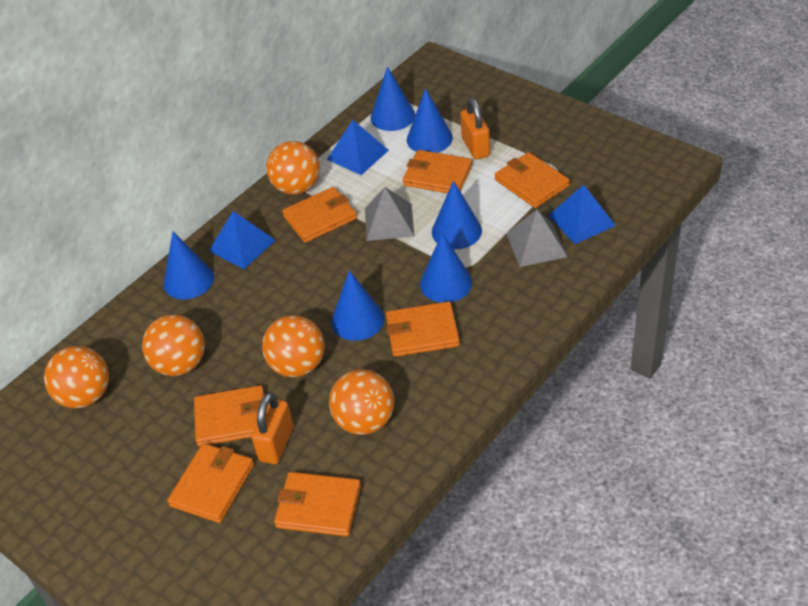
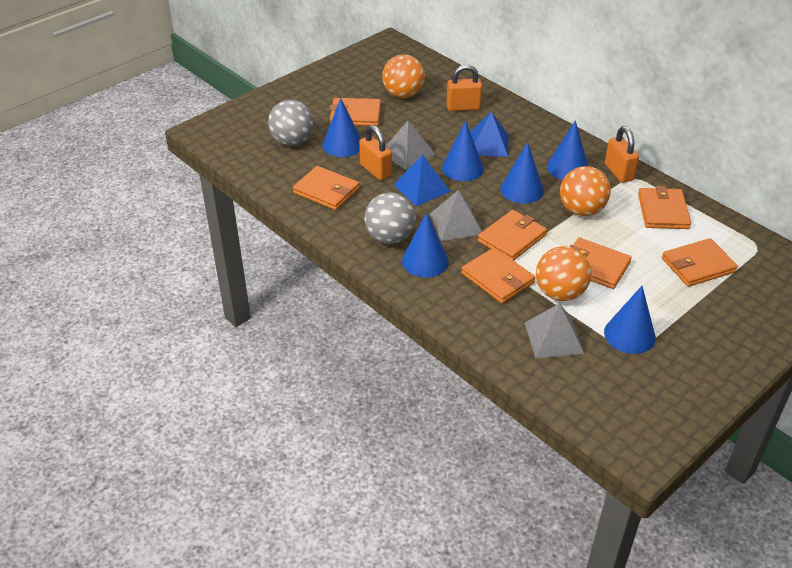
blue pyramid: [209,211,276,269] [327,120,389,175] [548,185,616,244] = 3 -> [393,155,451,206] [470,112,508,157] = 2
grey ball: none = 0 -> [268,100,314,146] [364,193,416,244] = 2
grey pyramid: [365,187,414,241] [506,210,568,267] = 2 -> [386,121,436,170] [430,190,482,241] [525,303,584,358] = 3
orange ball: [44,346,109,408] [142,315,205,376] [262,315,325,377] [266,141,320,195] [329,369,394,435] = 5 -> [382,54,425,98] [536,246,591,301] [560,166,611,216] = 3
orange padlock: [251,392,293,464] [460,98,490,160] = 2 -> [359,125,392,181] [446,64,482,111] [605,126,639,183] = 3

